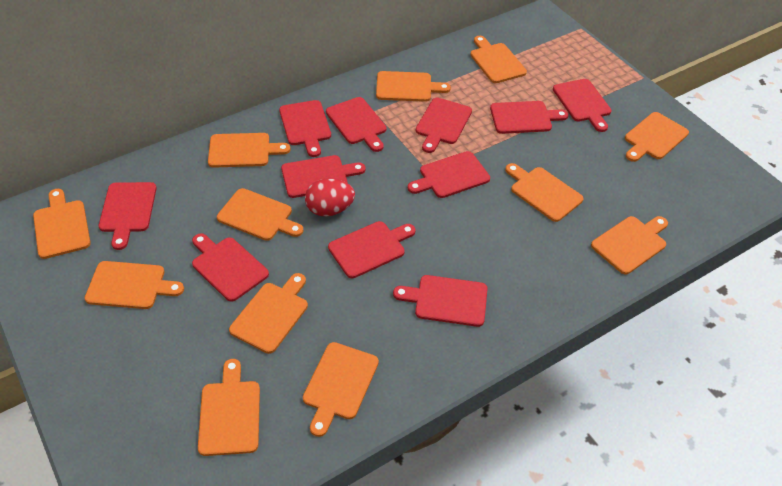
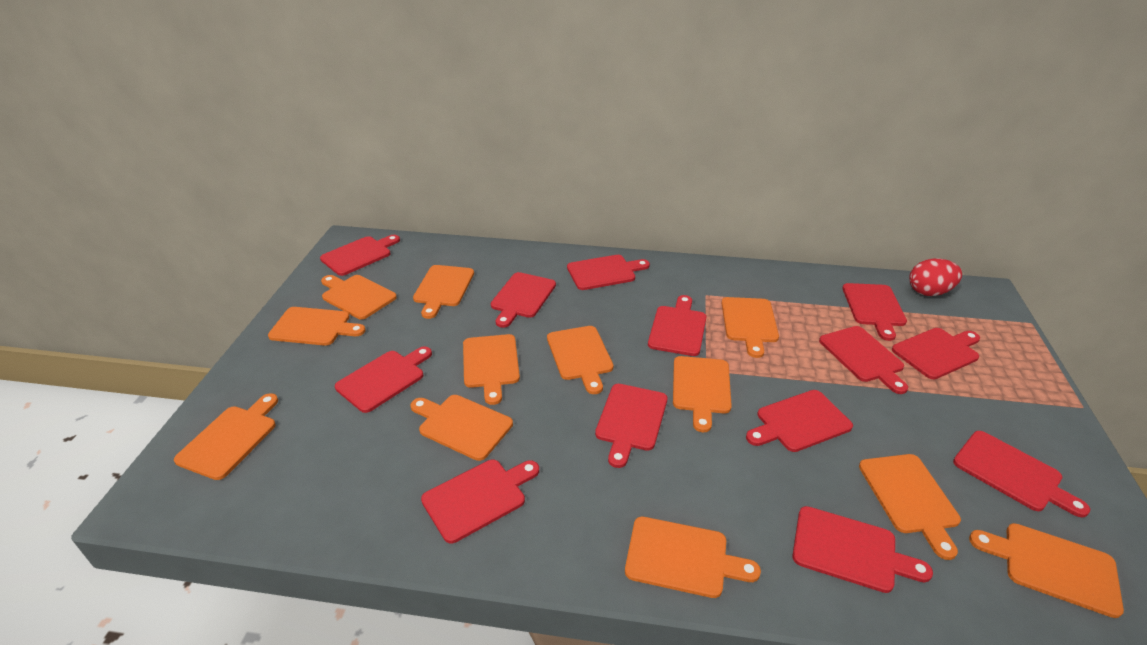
red cutting board: [99,182,157,250] [192,233,269,302] [279,100,331,157] [281,155,365,198] [326,97,386,152] [328,221,415,278] [393,275,488,327] [408,151,490,198] [416,98,472,153] [490,101,568,134] [553,79,612,132] = 11 -> [320,235,400,276] [335,346,432,413] [421,460,539,543] [491,272,556,328] [567,255,650,290] [595,384,668,468] [648,295,707,356] [746,390,853,452] [792,506,933,593] [819,326,908,394] [842,283,907,341] [892,328,980,379] [953,431,1090,517] = 13

